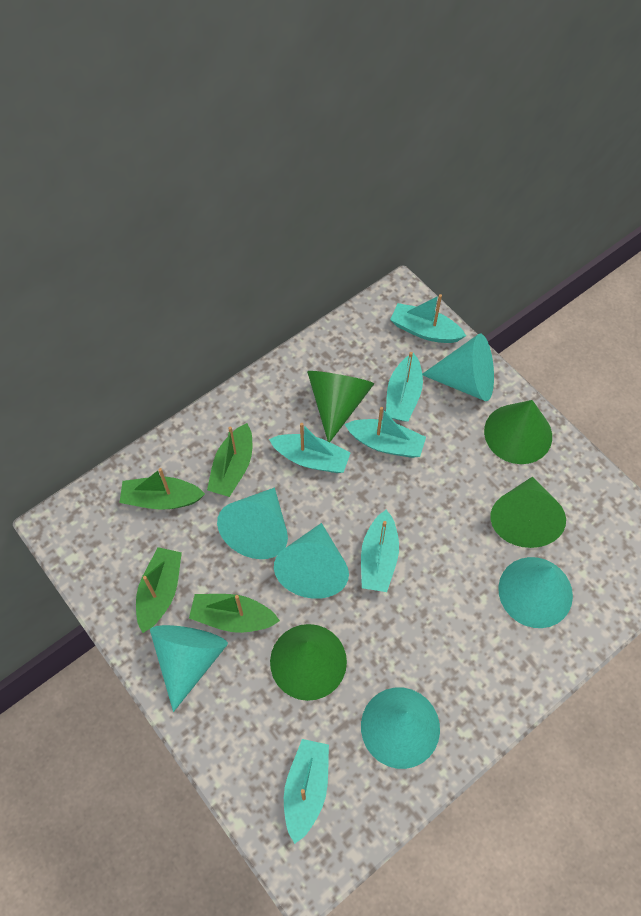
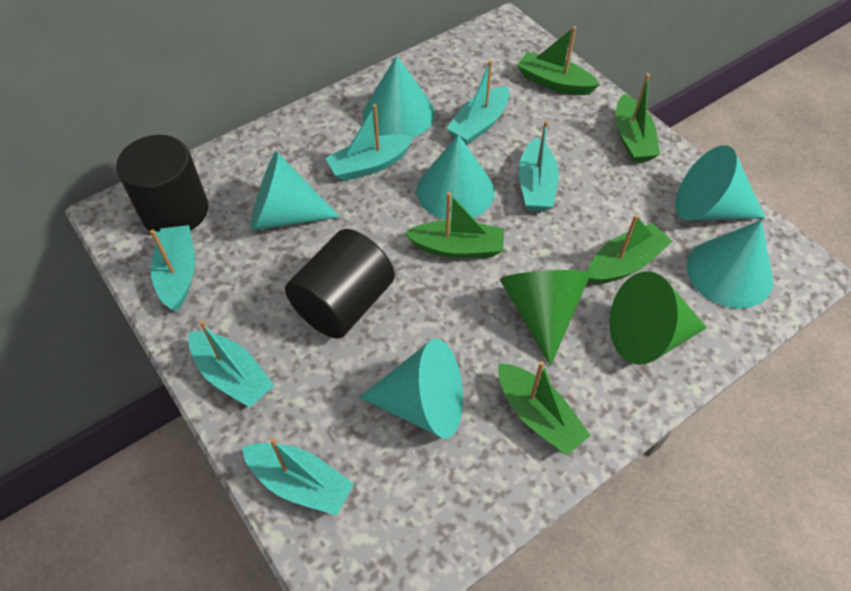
black cylinder: none = 0 -> [116,135,208,232] [285,229,395,339] = 2
green boat: [119,468,205,510] [136,547,182,633] [189,594,280,633] [207,423,252,497] = 4 -> [405,192,504,258] [498,361,591,456] [517,26,600,95] [588,214,672,284] [616,73,660,162] = 5
green cone: [270,624,347,701] [307,371,374,442] [484,400,552,464] [490,477,566,548] = 4 -> [499,270,591,366] [610,271,707,365] = 2

